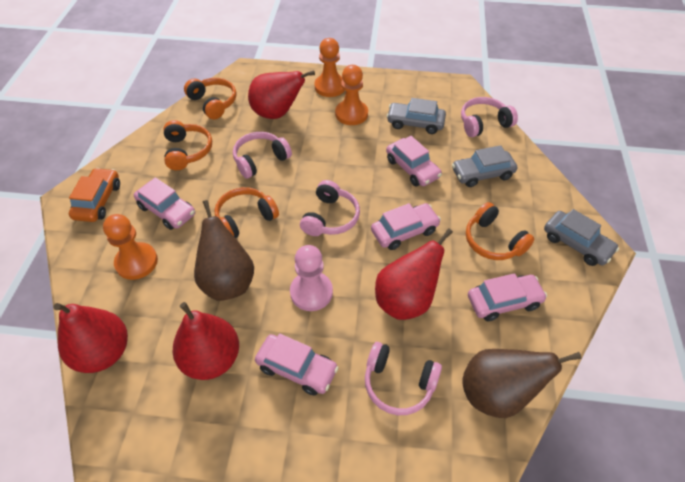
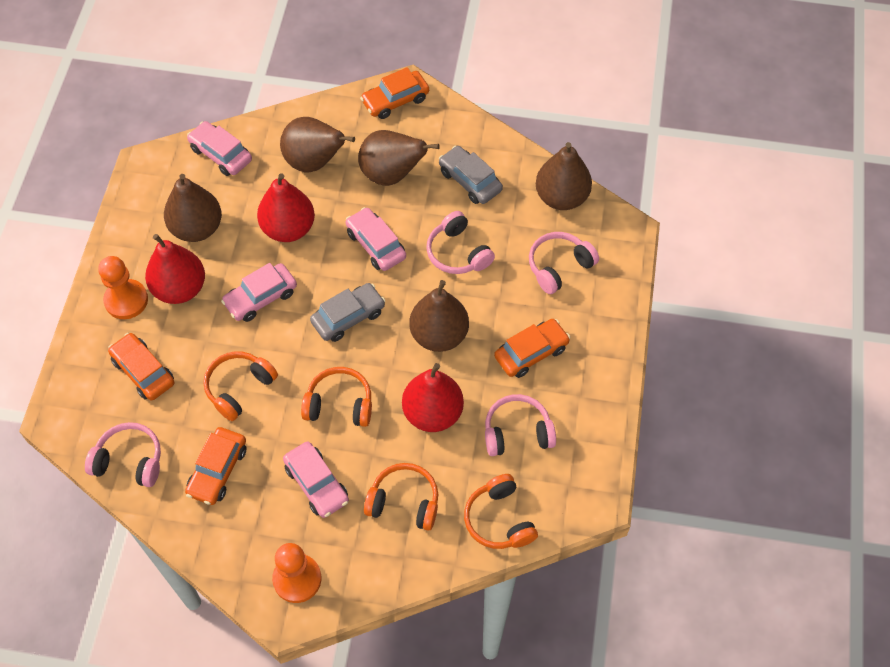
brown pear: [194,200,254,301] [462,349,582,418] = 2 -> [164,174,222,242] [280,117,355,172] [358,130,440,186] [409,280,469,352] [536,142,592,210] = 5
grey car: [387,98,446,134] [452,145,517,187] [544,209,619,266] = 3 -> [310,283,385,342] [439,146,503,204] = 2
orange car: [69,168,120,222] = 1 -> [108,333,174,401] [185,427,246,505] [360,67,429,119] [494,319,570,378] = 4
orange pawn: [103,214,158,280] [314,38,345,97] [335,65,368,125] = 3 -> [98,256,148,319] [272,543,322,603] = 2
pink car: [134,177,195,230] [255,333,339,396] [371,203,441,250] [386,136,442,186] [468,273,547,321] = 5 -> [187,121,252,176] [221,263,297,322] [283,441,349,518] [346,207,406,271] = 4
pink pawn: [290,245,333,311] = 1 -> none = 0
red pear: [53,303,128,373] [172,302,239,380] [248,70,315,119] [375,228,453,320] = 4 -> [145,234,205,304] [257,173,315,242] [402,363,464,432] = 3

